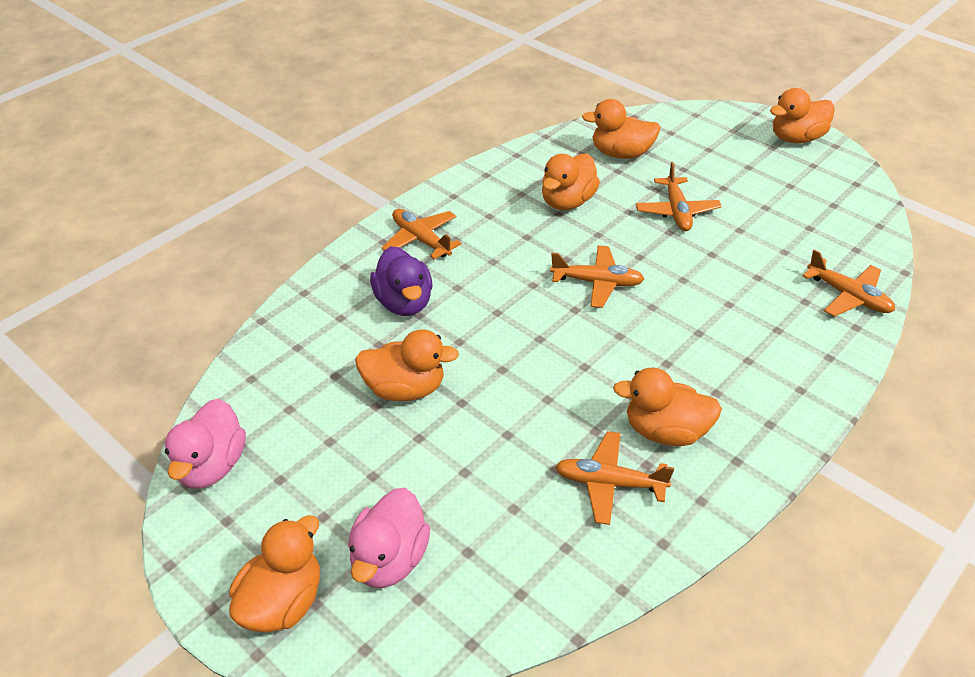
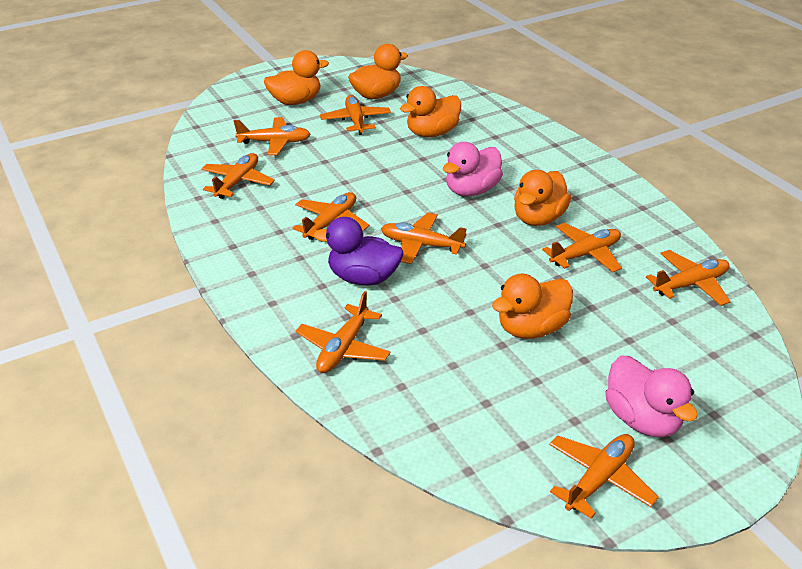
orange duck: [229,515,320,632] [355,329,459,401] [542,154,600,210] [582,99,661,159] [613,368,722,446] [770,88,835,143] = 6 -> [264,50,329,105] [348,44,408,99] [400,86,461,137] [492,274,573,339] [514,170,571,226] = 5
orange plane: [381,209,462,259] [550,245,644,308] [555,431,674,525] [636,162,722,231] [802,249,895,317] = 5 -> [201,153,275,199] [234,117,311,155] [292,192,369,240] [296,291,391,373] [320,95,391,135] [381,213,467,264] [542,223,622,272] [549,434,659,519] [646,250,731,306] = 9

